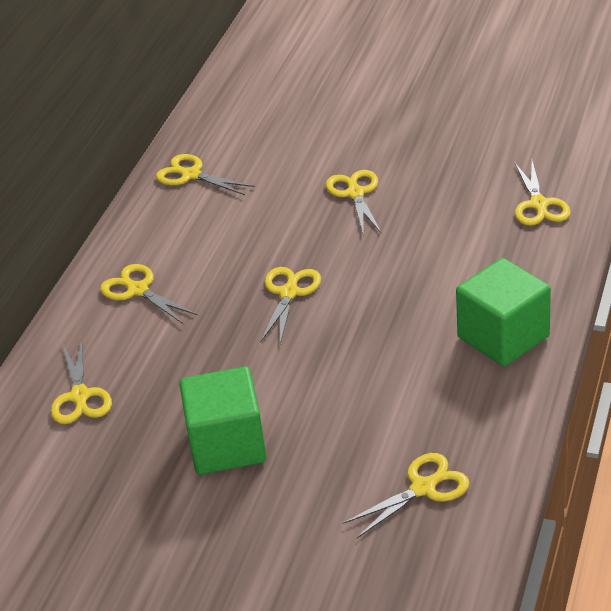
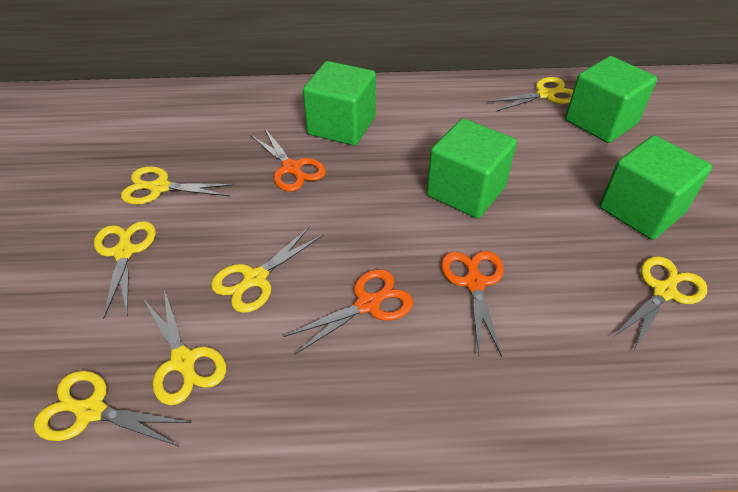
green cube: [179,366,267,475] [456,258,551,366] = 2 -> [303,61,376,146] [426,118,517,219] [565,56,657,143] [599,135,712,240] = 4
orange scissors: none = 0 -> [250,128,326,192] [283,269,413,354] [441,251,503,357] = 3

